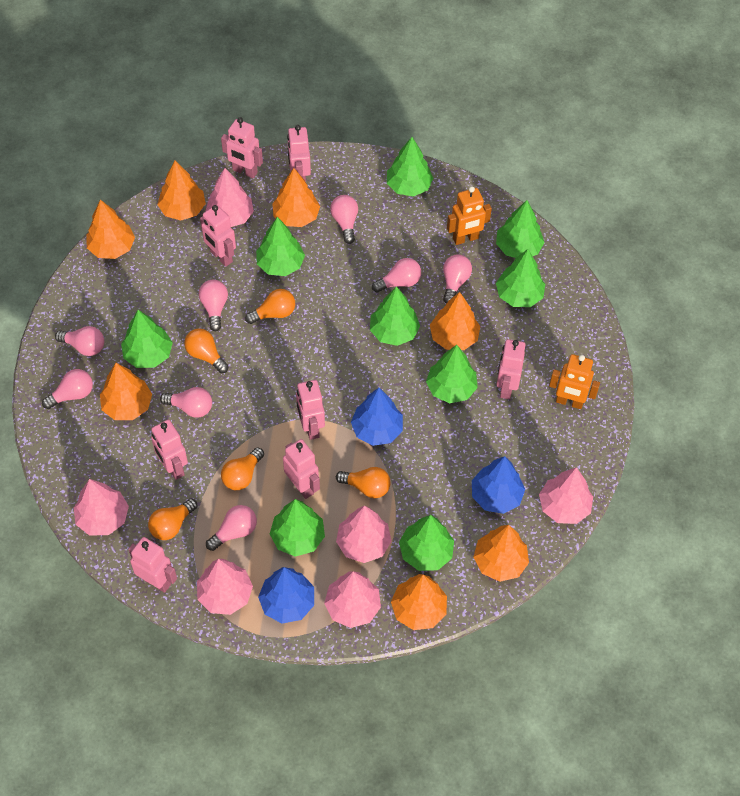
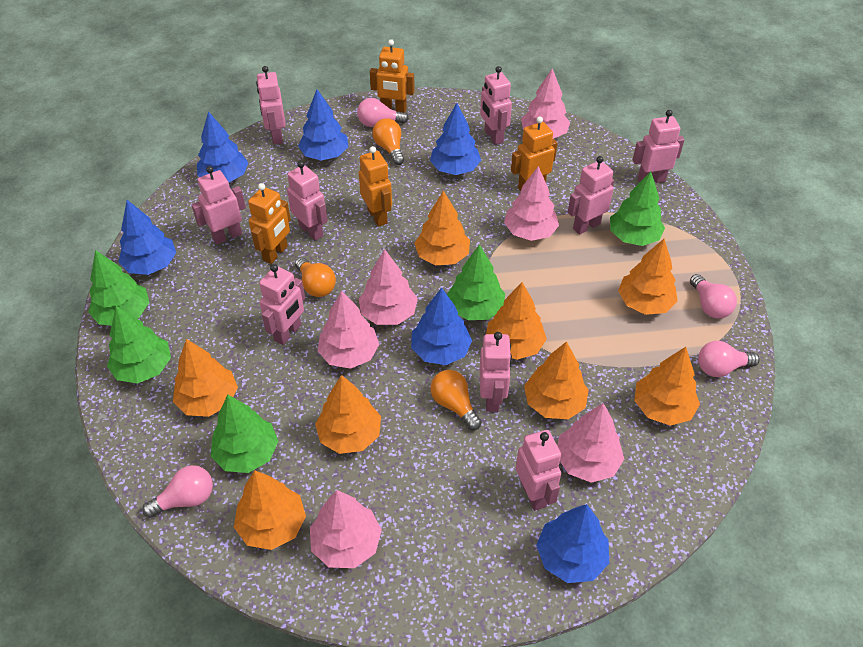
blue tree: [258,567,314,624] [351,388,403,446] [472,456,525,514] = 3 -> [118,200,176,275] [197,111,248,183] [298,89,349,160] [411,288,472,365] [430,103,481,175] [536,504,609,583] = 6
green tree: [121,310,173,368] [256,217,305,276] [270,499,325,557] [370,286,420,346] [387,137,434,197] [399,515,454,571] [426,345,478,403] [496,200,545,258] [496,249,545,307] = 9 -> [88,250,149,326] [107,306,171,384] [211,395,278,473] [447,244,505,320] [610,171,665,246] = 5
orange light bulb: [148,498,198,540] [184,328,229,373] [221,447,264,490] [245,289,295,324] [336,467,391,498] = 5 -> [295,257,336,297] [372,118,404,165] [431,370,481,430] = 3
orange robot: [447,186,492,245] [549,354,600,409] = 2 -> [248,183,291,264] [359,146,392,227] [370,39,415,113] [511,116,557,191] = 4
orange tree: [86,200,135,259] [100,363,152,420] [157,161,206,220] [272,168,320,227] [391,574,447,630] [430,292,480,350] [473,525,529,582] = 7 -> [173,339,238,417] [234,470,306,550] [315,375,381,454] [414,191,470,265] [486,282,547,360] [524,341,589,419] [618,239,678,315] [634,347,700,426] = 8
pink light bulb: [42,369,93,409] [55,326,104,356] [160,387,212,418] [199,280,228,331] [206,505,257,551] [330,195,358,244] [372,258,421,292] [443,254,472,304] = 8 -> [142,465,213,518] [357,98,409,127] [690,274,737,318] [698,341,760,377] = 4
pink robot: [128,537,177,593] [151,420,188,480] [200,205,236,267] [221,117,263,178] [283,439,320,499] [287,125,311,182] [296,380,325,440] [496,339,525,399] = 8 -> [191,166,246,244] [256,66,286,145] [259,264,305,345] [287,161,328,241] [479,332,512,412] [480,66,512,145] [516,430,561,511] [568,156,614,235] [633,110,684,183] = 9

